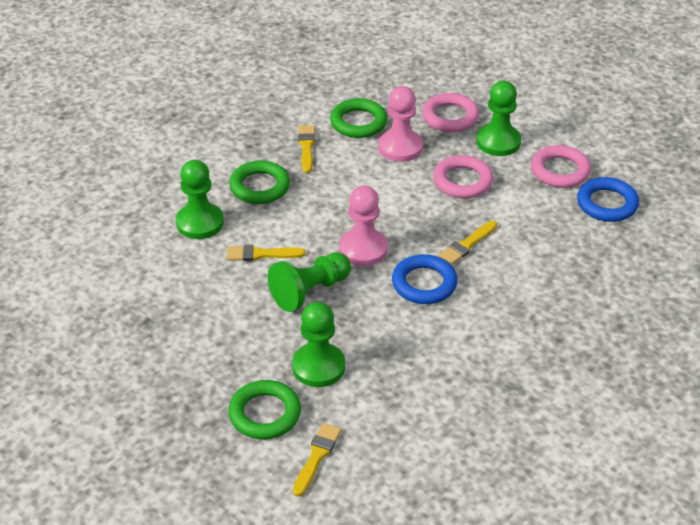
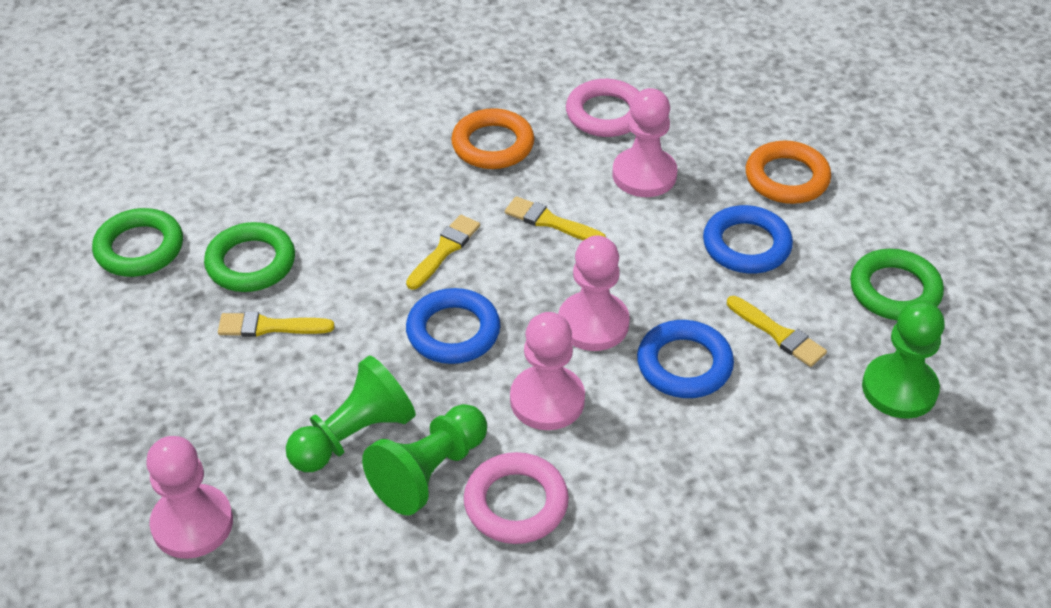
blue ring: [392,254,458,304] [577,177,639,222] = 2 -> [406,288,500,364] [637,320,734,398] [703,205,793,274] = 3
green pawn: [176,160,224,239] [268,252,351,312] [292,302,345,387] [476,81,521,156] = 4 -> [286,356,416,472] [362,404,487,515] [862,300,945,419] = 3
orange ring: none = 0 -> [451,108,534,169] [746,141,831,204] = 2
pink pawn: [339,186,388,266] [378,86,423,162] = 2 -> [146,436,233,559] [510,312,585,430] [558,236,630,351] [613,88,677,197] = 4
pink ring: [422,93,479,132] [433,155,493,198] [531,145,591,188] = 3 -> [464,452,569,544] [566,79,640,137] = 2

